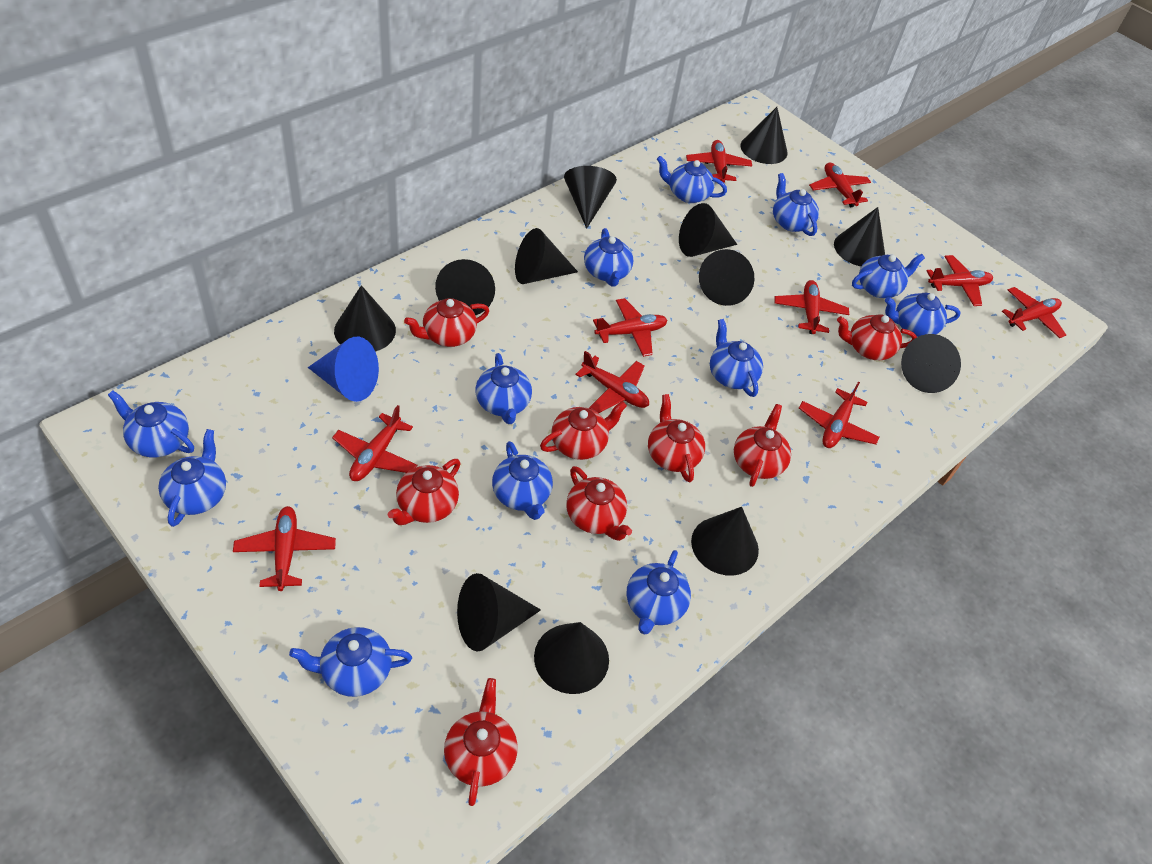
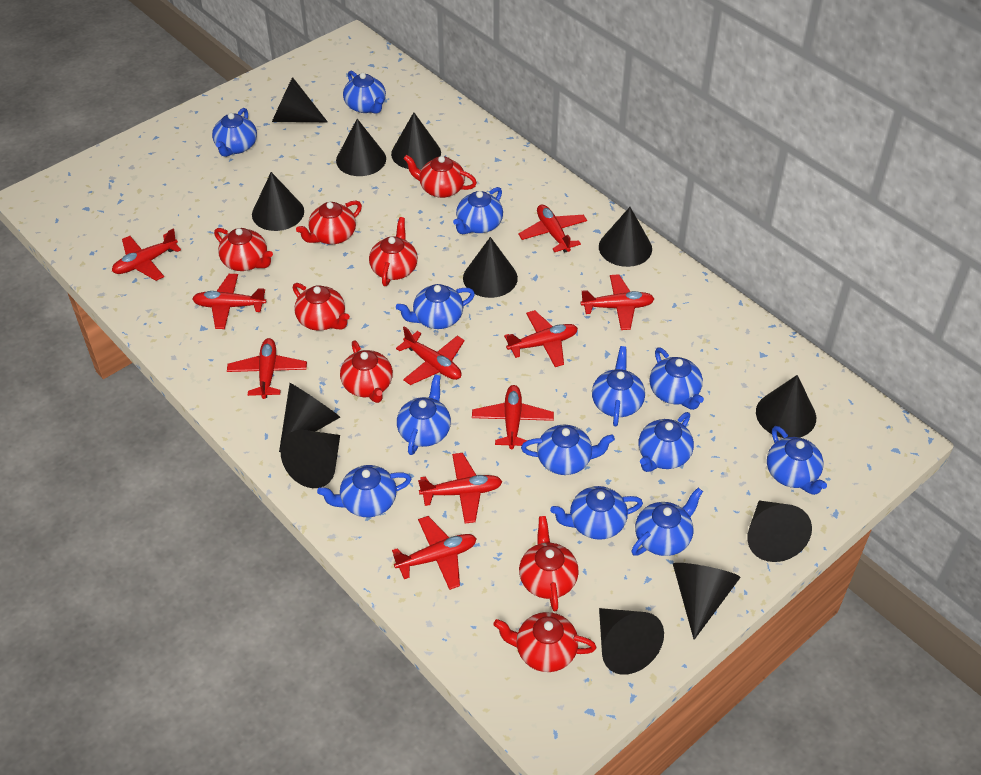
blue cone: [308,337,379,402] = 1 -> none = 0
blue teapot: [108,390,194,458] [158,429,226,527] [289,627,412,697] [475,353,532,424] [492,441,553,520] [584,228,633,286] [627,550,691,635] [657,156,727,203] [710,319,763,397] [773,173,819,236] [852,254,925,298] [885,293,961,337] = 12 -> [212,108,257,157] [317,465,411,517] [343,71,386,114] [396,284,475,329] [397,375,451,455] [453,187,503,234] [521,425,615,475] [550,486,643,540] [592,346,645,426] [631,488,703,556] [639,412,694,472] [650,348,704,410] [767,426,827,495] = 13

